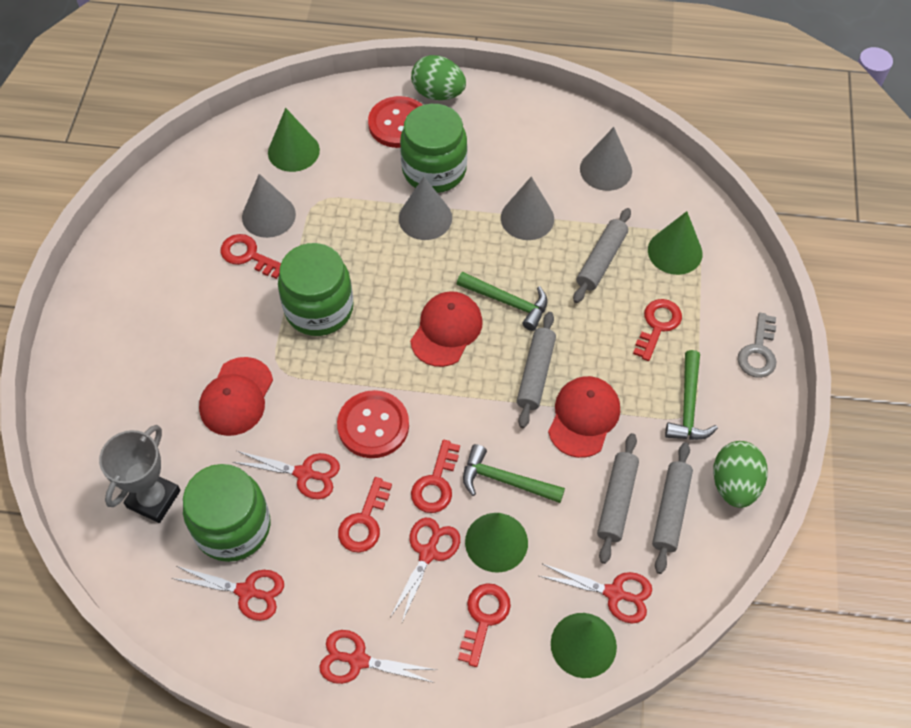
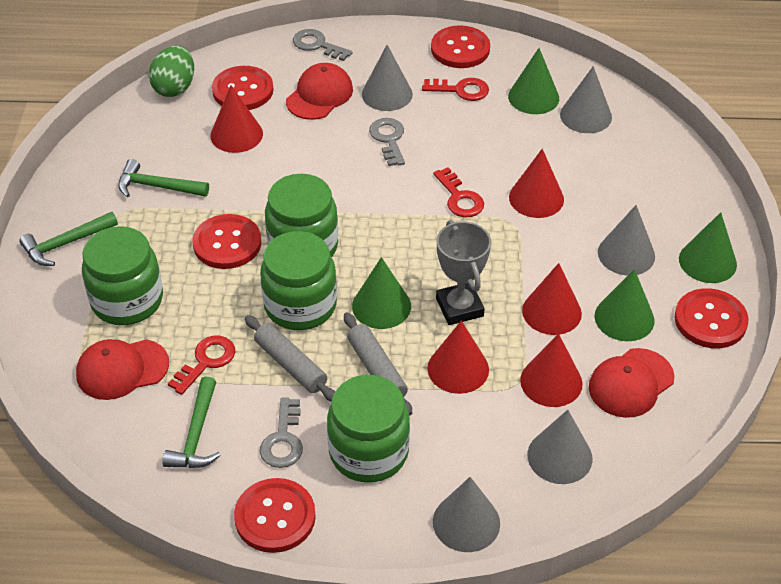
green egg: [411,55,466,100] [713,441,768,508] = 2 -> [149,46,194,97] = 1
green jar: [183,464,270,562] [278,243,354,336] [400,104,467,193] = 3 -> [82,226,163,325] [260,231,337,330] [265,174,338,257] [327,375,410,483] = 4
grey cone: [242,174,296,238] [399,177,452,240] [501,177,554,240] [580,127,632,191] = 4 -> [362,45,413,111] [433,477,500,552] [527,410,593,484] [560,66,612,133] [598,205,655,276] = 5
grey key: [737,312,777,378] = 1 -> [260,397,303,468] [293,29,353,61] [369,118,405,166] = 3
grey rolling pin: [517,312,556,428] [573,208,631,303] [597,433,639,564] [652,443,693,574] = 4 -> [245,315,335,402] [344,312,412,416] = 2
red button: [337,390,409,458] [368,96,422,148] = 2 -> [193,214,261,269] [212,66,274,110] [234,478,316,553] [431,25,490,68] [674,288,749,348] = 5
red cone: none = 0 -> [210,85,263,153] [427,321,489,394] [509,149,564,218] [520,334,583,407] [522,263,582,335] = 5
red key: [220,234,281,279] [338,477,392,552] [411,440,460,513] [458,583,511,667] [633,299,682,361] = 5 -> [168,336,235,395] [422,78,489,101] [433,167,484,217] = 3
red scissors: [172,566,284,621] [233,451,340,499] [319,630,436,684] [390,518,460,622] [539,564,652,623] = 5 -> none = 0

